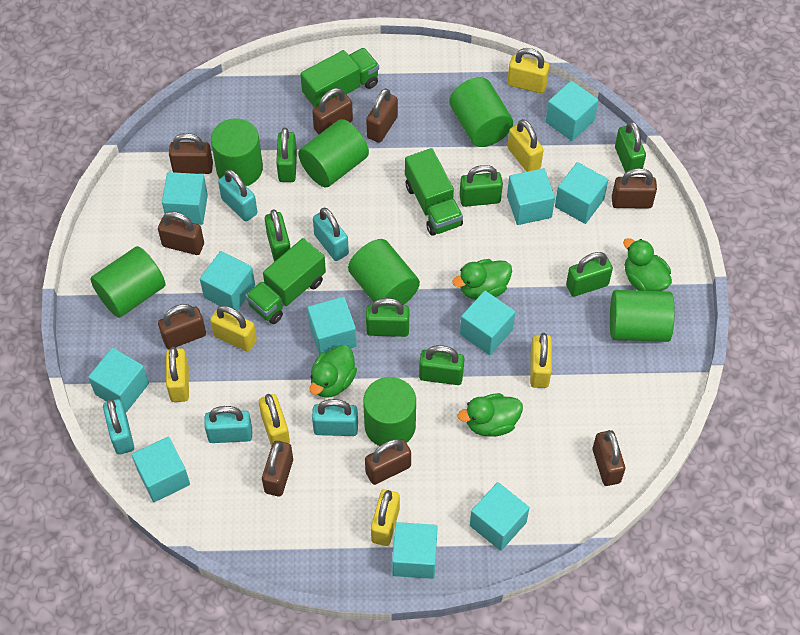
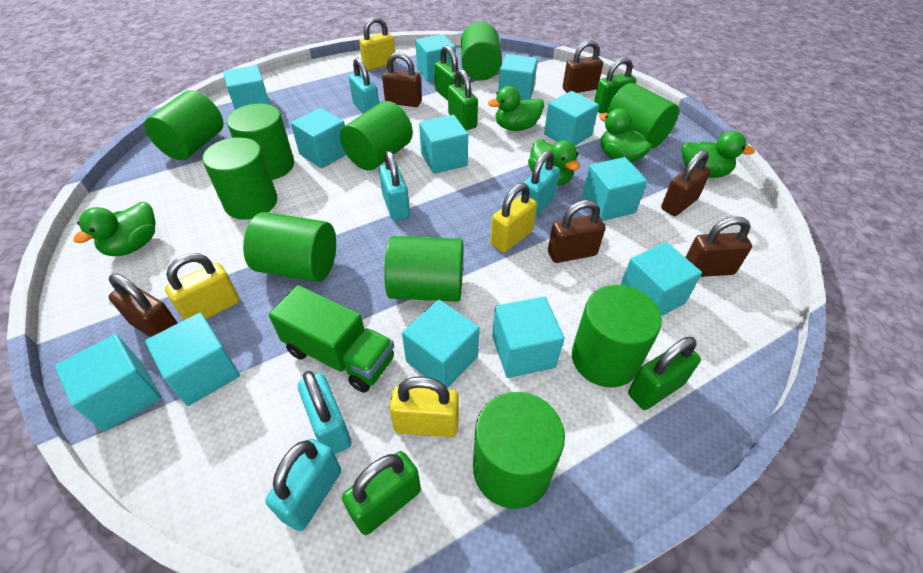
brown padlock: [158,211,204,255] [158,304,206,349] [169,133,213,174] [262,441,293,496] [312,88,353,134] [365,439,411,485] [366,88,398,143] [593,430,625,486] [612,168,657,208] = 9 -> [109,273,178,337] [382,52,422,107] [548,200,605,263] [563,40,603,93] [661,150,711,216] [685,216,752,277] = 6
green cylinder: [90,246,165,318] [211,118,263,186] [298,119,369,188] [348,239,420,305] [363,377,416,446] [449,77,513,147] [610,290,675,342] = 7 -> [144,90,224,160] [202,137,277,220] [227,104,294,180] [243,212,336,282] [340,101,413,171] [384,236,463,302] [461,22,502,81] [473,392,565,509] [572,285,662,388] [607,83,679,149] = 10
green duck: [309,345,357,398] [452,259,512,300] [458,393,523,437] [623,238,672,291] = 4 -> [73,202,156,256] [488,86,544,131] [528,139,580,186] [599,108,652,163] [682,131,755,178] = 5
green padlock: [265,209,290,262] [276,128,297,182] [366,298,409,337] [419,345,464,385] [460,165,503,207] [566,252,613,297] [615,121,646,173] = 7 -> [342,451,421,535] [434,45,464,100] [448,69,478,130] [594,57,636,113] [628,337,701,410] = 5
green truck: [246,238,326,324] [300,48,379,108] [405,148,463,236] = 3 -> [269,285,394,393] = 1
turquoise cube: [88,348,149,412] [132,437,190,502] [162,172,208,225] [200,251,255,311] [307,297,357,355] [392,522,438,579] [460,291,515,355] [470,482,530,551] [507,168,555,225] [546,81,598,141] [555,162,608,224] = 11 -> [55,334,161,432] [145,312,240,406] [223,65,270,110] [291,108,346,169] [402,300,480,388] [415,34,456,82] [419,115,468,174] [492,296,564,378] [498,54,538,99] [544,91,599,146] [582,157,647,221] [620,242,702,316] = 12
yellow padlock: [166,347,189,402] [210,305,257,352] [259,394,290,447] [371,489,400,546] [507,48,549,93] [508,119,544,172] [530,333,552,388] = 7 -> [165,253,240,320] [359,17,396,70] [389,376,459,437] [490,183,537,253] = 4

